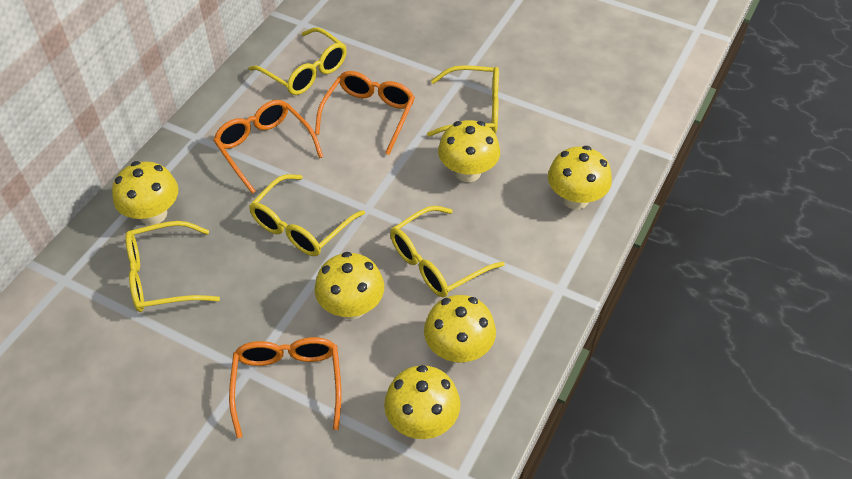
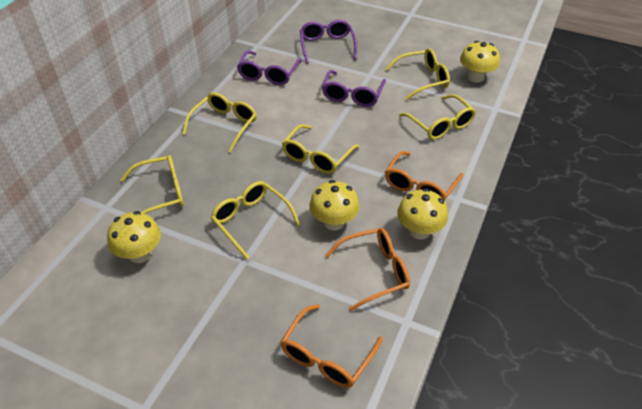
purple glasses: none = 0 -> [237,50,302,85] [300,20,357,64] [322,70,386,107] = 3
yellow glasses: [125,221,220,312] [249,27,347,95] [249,174,365,256] [390,206,505,297] [427,65,499,137] = 5 -> [120,155,184,214] [182,92,257,153] [211,181,300,260] [282,124,359,174] [386,48,450,100] [399,94,476,140] = 6
yellow mushroom: [112,161,178,225] [315,252,384,320] [384,365,460,439] [424,295,496,363] [438,120,500,182] [548,146,612,210] = 6 -> [107,211,161,263] [309,180,359,231] [397,188,448,240] [460,41,500,83] = 4

